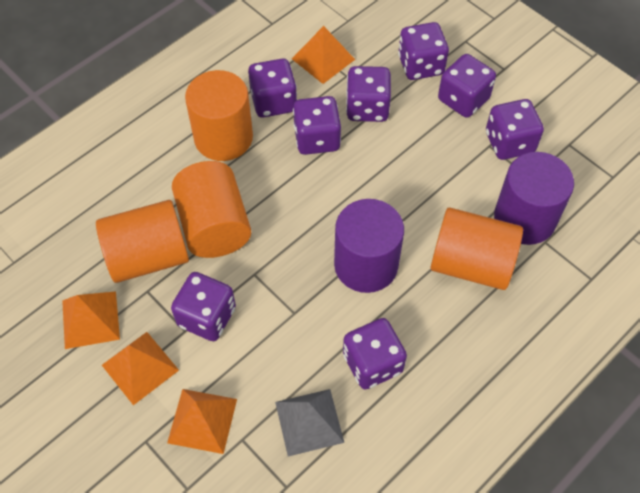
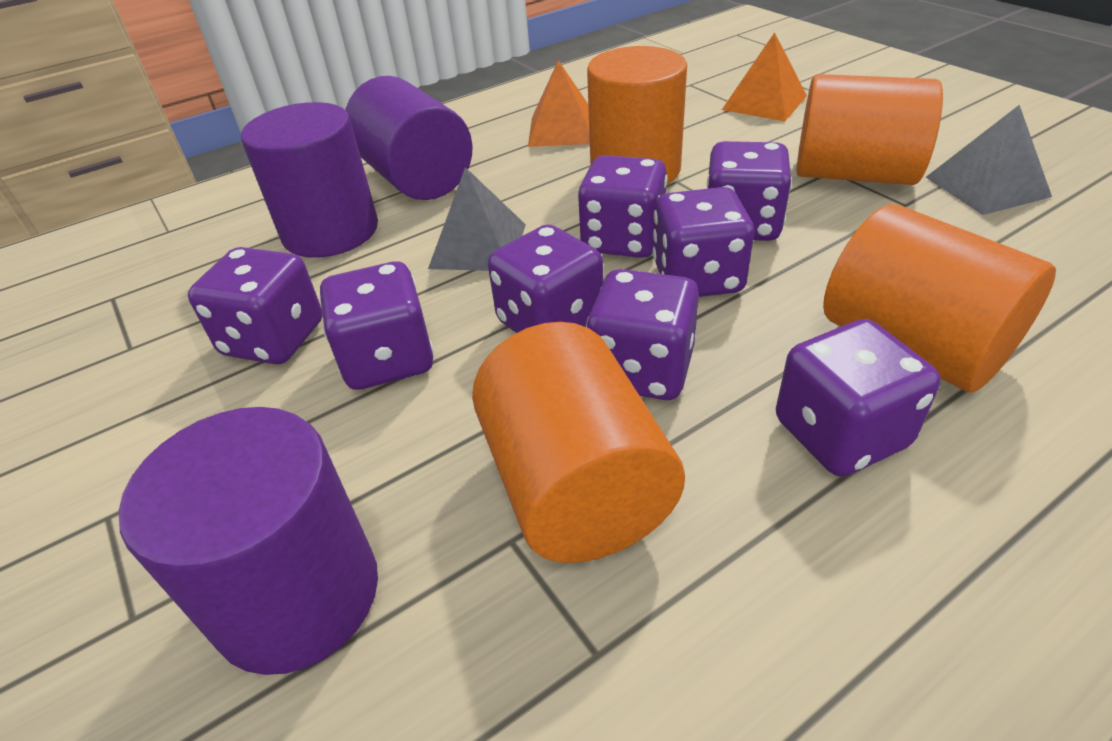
grey pyramid: [275,389,344,456] = 1 -> [428,167,526,271] [926,105,1052,215] = 2
orange pyramid: [62,291,120,349] [102,332,179,405] [167,389,237,454] [292,26,355,84] = 4 -> [528,60,590,147] [722,32,807,121] = 2
purple cylinder: [334,199,404,293] [494,152,574,245] = 2 -> [118,407,378,675] [241,102,378,258] [345,76,473,200] = 3

